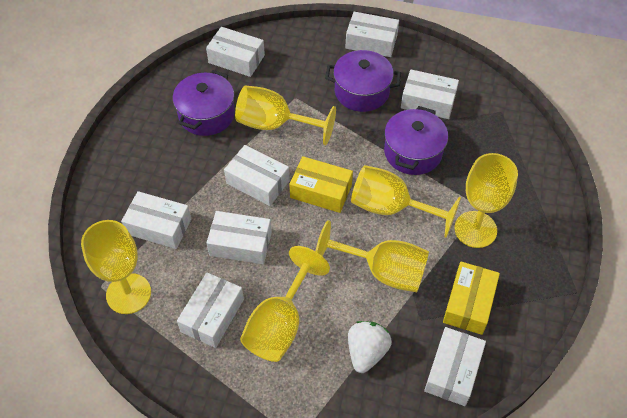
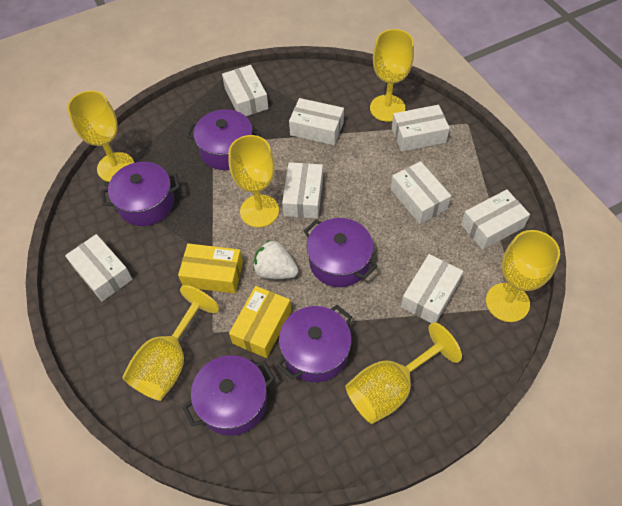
purple pot: [173,70,235,136] [325,50,401,112] [384,106,448,175] = 3 -> [101,162,180,226] [182,355,275,436] [186,109,261,170] [277,305,352,382] [304,218,378,287] = 5

